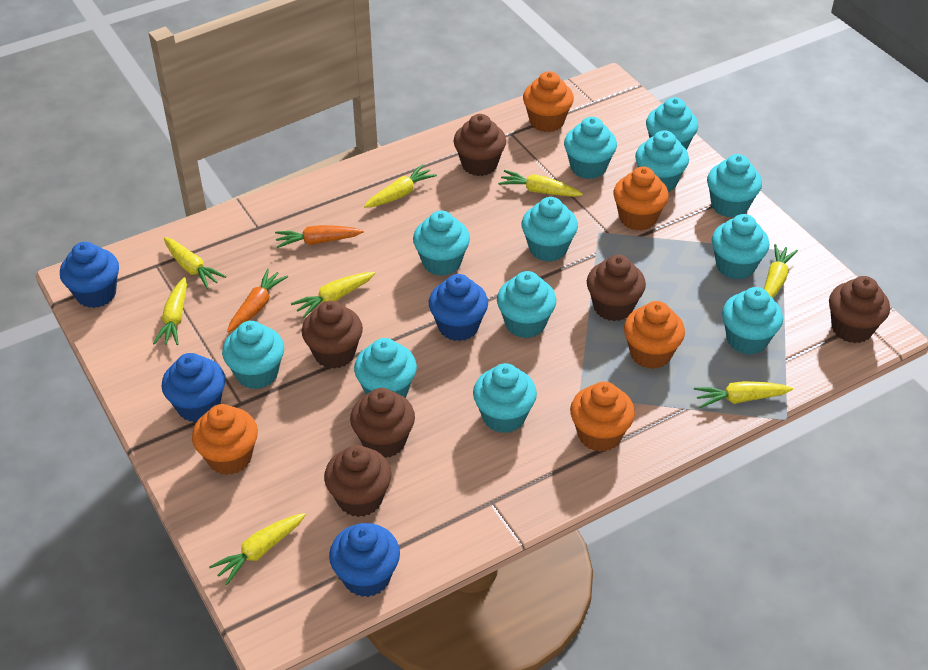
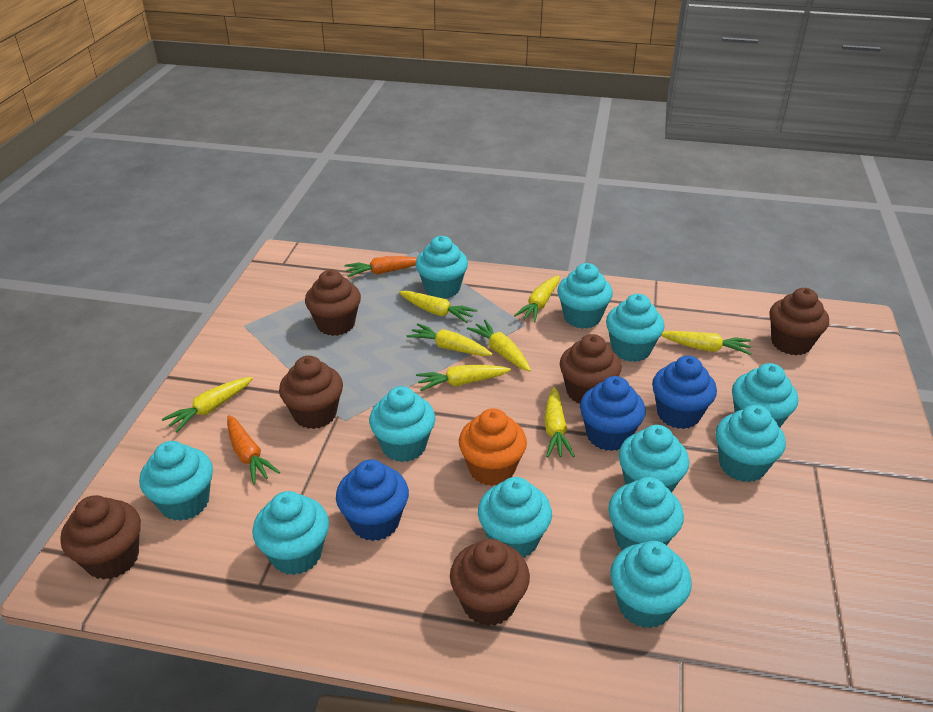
blue cupcake: [60,242,119,308] [162,353,225,422] [329,523,400,597] [429,274,488,341] = 4 -> [336,460,409,541] [580,376,646,451] [652,356,717,429] = 3
orange cupcake: [192,404,258,475] [523,71,574,132] [570,382,635,452] [613,167,669,231] [624,301,685,369] = 5 -> [459,408,527,486] = 1

